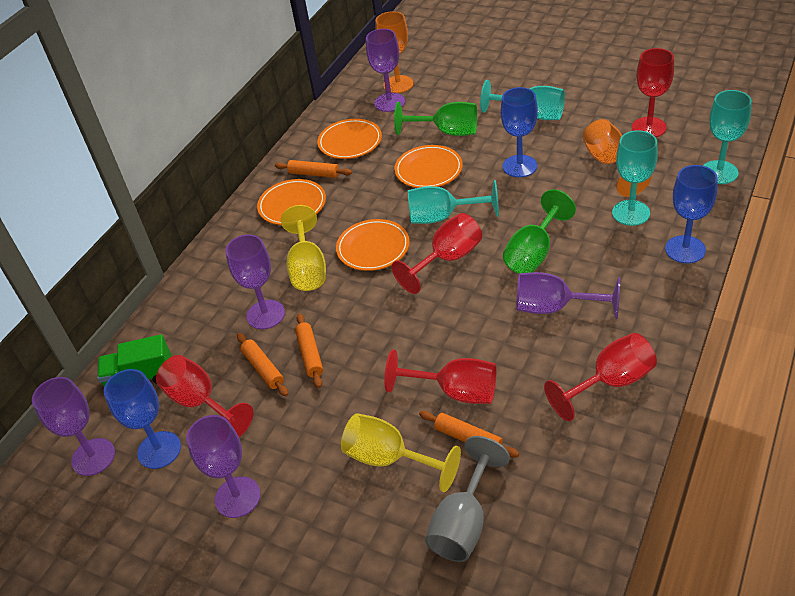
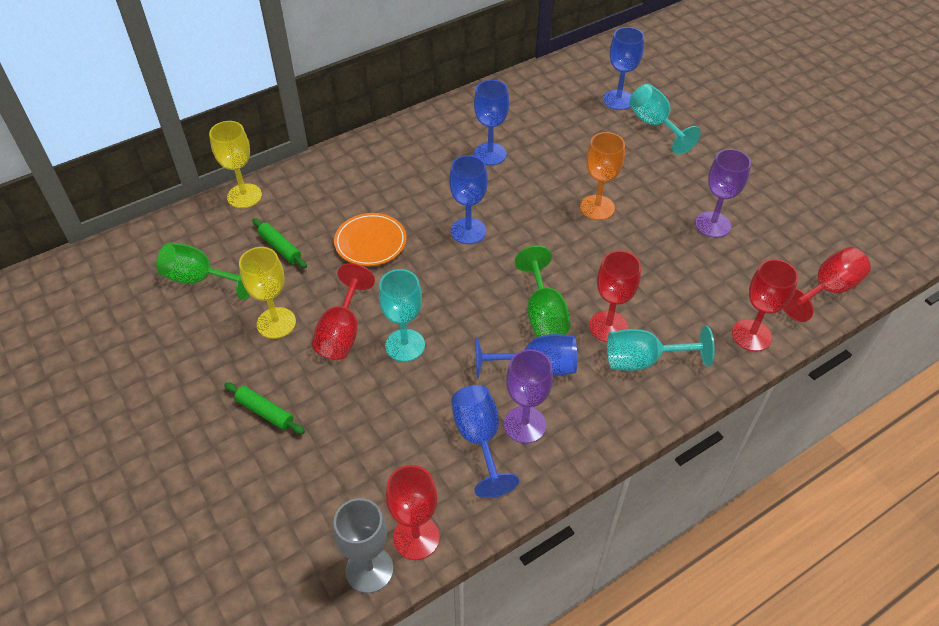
blue goblet: [104,369,181,469] [501,87,538,178] [665,165,718,263] = 3 -> [449,155,488,244] [451,385,519,498] [474,80,509,165] [475,334,577,378] [603,27,644,110] = 5
green rolling pin: none = 0 -> [224,382,305,434] [252,218,307,268] = 2
green truck: [97,334,171,387] = 1 -> none = 0
orange goblet: [376,11,413,93] [583,119,651,197] = 2 -> [580,132,625,220] = 1
orange plate: [257,179,326,225] [317,119,382,159] [336,219,409,271] [394,145,463,188] = 4 -> [334,213,407,266] = 1
orange rolling pin: [237,333,288,396] [275,160,352,178] [295,314,323,388] [419,411,519,458] = 4 -> none = 0
purple goblet: [32,377,115,476] [186,415,261,518] [225,234,285,329] [366,29,405,112] [516,272,620,319] = 5 -> [504,349,553,443] [695,149,751,238] = 2
turquoise goblet: [408,180,499,224] [480,80,565,120] [612,130,658,226] [703,90,752,184] = 4 -> [379,269,425,362] [607,326,715,371] [629,84,701,155] = 3

